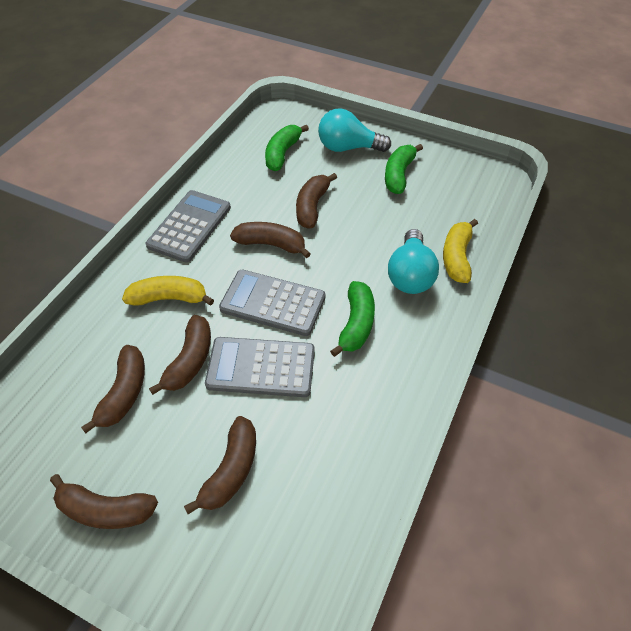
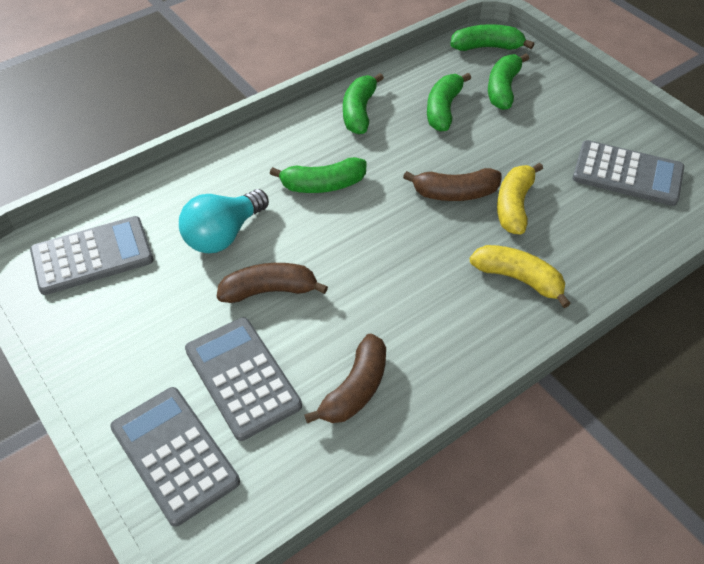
brown banana: [50,474,158,529] [81,345,145,434] [149,315,211,395] [184,416,256,514] [230,222,311,258] [296,173,337,228] = 6 -> [217,263,328,303] [304,333,386,423] [403,168,502,201] = 3
green banana: [265,124,309,171] [330,281,375,357] [385,144,423,194] = 3 -> [270,157,366,193] [343,73,384,134] [427,73,471,132] [450,24,534,51] [488,54,529,110] = 5
grey calculator: [146,190,231,263] [205,337,315,397] [219,270,325,336] = 3 -> [30,216,153,295] [110,387,240,527] [185,317,302,441] [573,140,684,206] = 4
turquoise light bulb: [318,108,391,152] [388,229,439,294] = 2 -> [179,189,269,253] = 1

